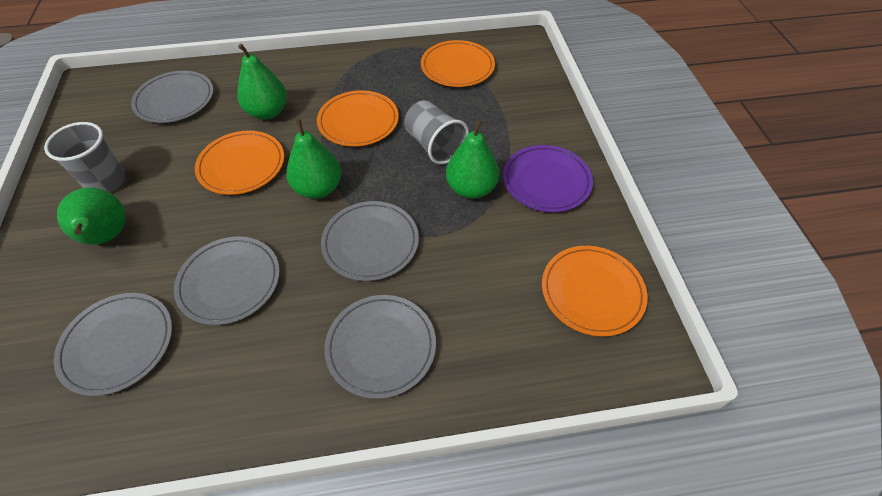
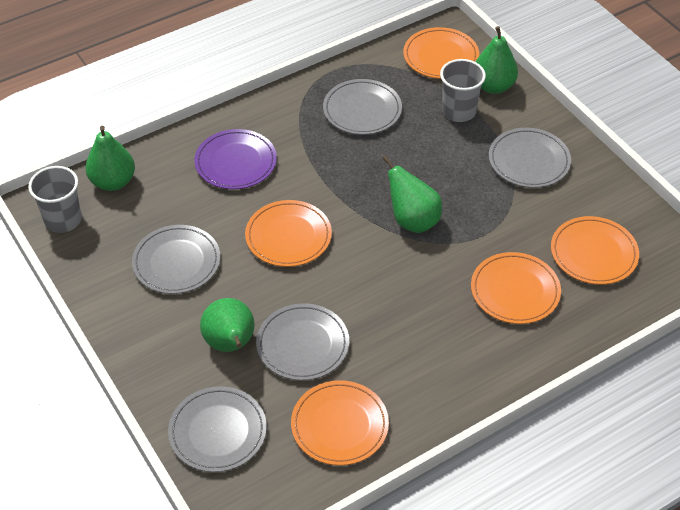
orange plate: [195,131,284,195] [317,90,399,147] [421,40,495,87] [542,246,648,337] = 4 -> [245,200,332,267] [291,380,389,466] [403,27,479,79] [471,252,561,324] [551,216,639,285] = 5

